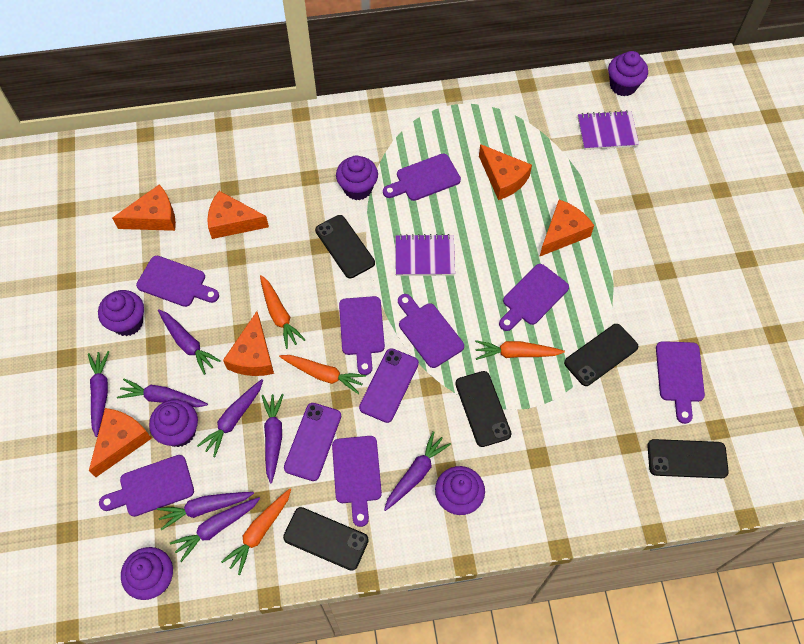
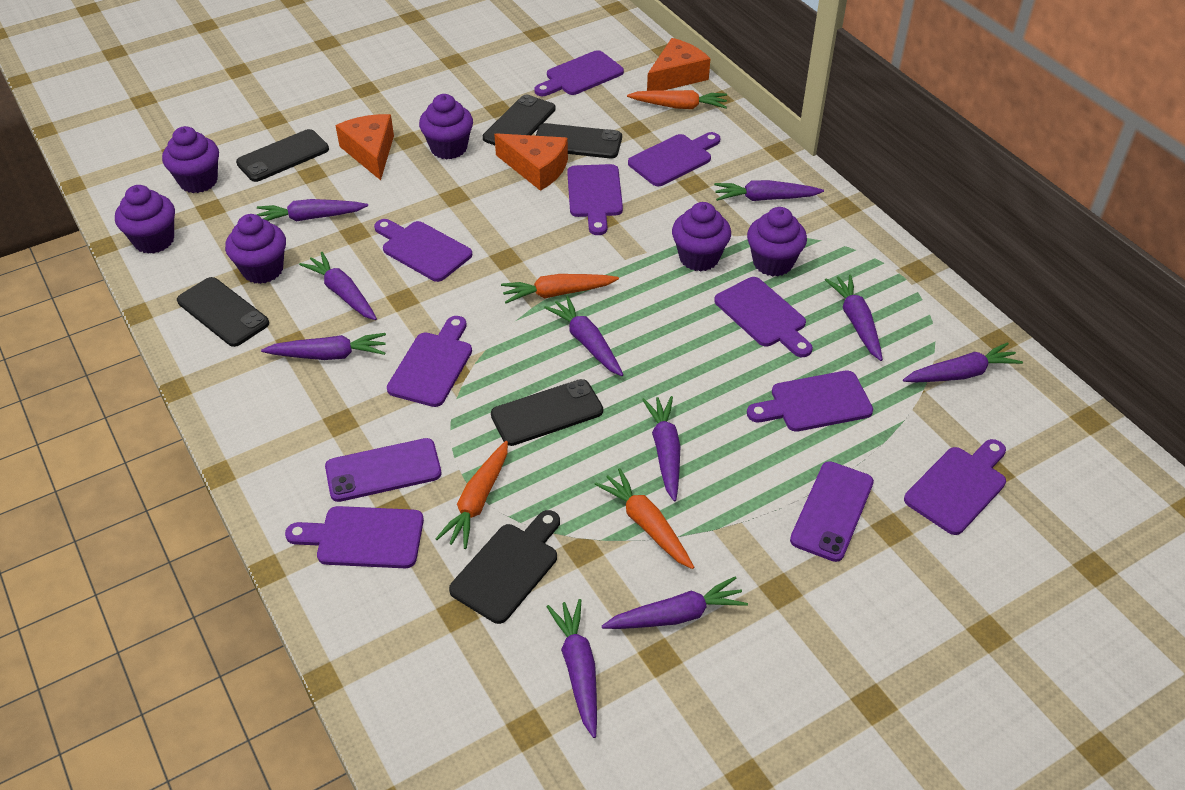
black cutting board: none = 0 -> [449,510,560,624] = 1
orange cheese: [89,408,152,477] [112,184,176,231] [207,191,269,239] [223,311,274,376] [479,144,532,200] [539,200,594,257] = 6 -> [335,114,394,180] [494,133,568,191] [647,38,710,91] = 3
purple carrot: [88,351,110,437] [117,378,208,407] [157,492,254,530] [158,309,221,375] [170,497,260,562] [197,379,263,457] [262,394,284,483] [384,431,451,511] = 8 -> [256,199,368,222] [261,333,386,360] [299,252,377,320] [544,296,623,376] [546,599,597,738] [602,577,748,629] [642,396,681,501] [714,180,824,201] [825,274,883,361] [903,342,1023,382] = 10
purple cutting board: [99,455,194,517] [136,256,219,307] [332,436,382,527] [339,296,385,375] [383,154,461,201] [398,294,464,368] [499,264,569,331] [656,341,705,424] = 8 -> [285,506,424,568] [374,219,472,282] [387,316,472,407] [535,50,624,96] [567,164,623,235] [628,132,721,186] [714,277,813,357] [747,370,873,432] [904,439,1006,535] = 9
purple notebook: [395,234,455,276] [578,110,639,150] = 2 -> none = 0

